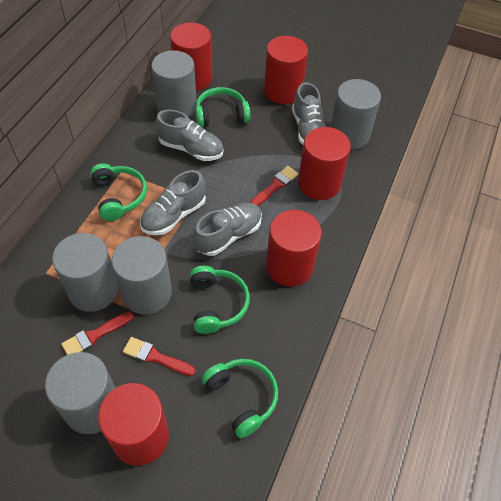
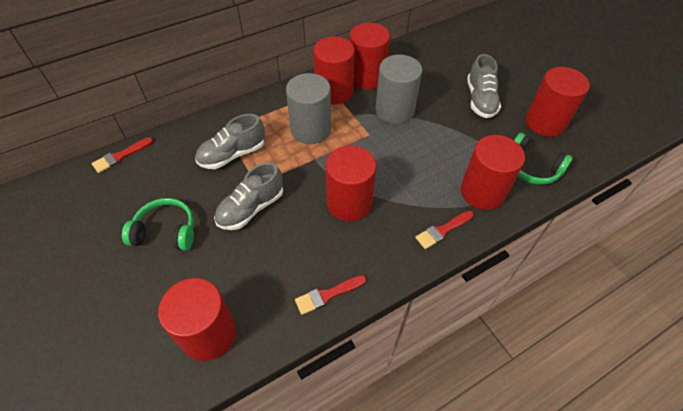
green headphones: [90,163,147,221] [190,266,250,334] [195,87,250,127] [201,359,278,438] = 4 -> [122,198,194,251] [514,133,573,185] = 2
grey cylinder: [45,352,115,434] [52,233,118,312] [112,236,172,315] [151,50,197,117] [330,79,381,150] = 5 -> [286,73,331,144] [376,55,422,124] = 2
grey shoe: [140,170,206,235] [155,110,223,161] [193,203,262,256] [292,82,326,145] = 4 -> [195,114,265,169] [214,162,283,230] [467,54,501,118] = 3
red cylinder: [98,383,169,466] [170,23,212,91] [264,36,308,104] [266,210,322,286] [298,127,351,200] = 5 -> [158,278,236,361] [313,37,355,105] [326,145,376,221] [350,23,390,89] [461,135,525,210] [526,67,590,137] = 6

